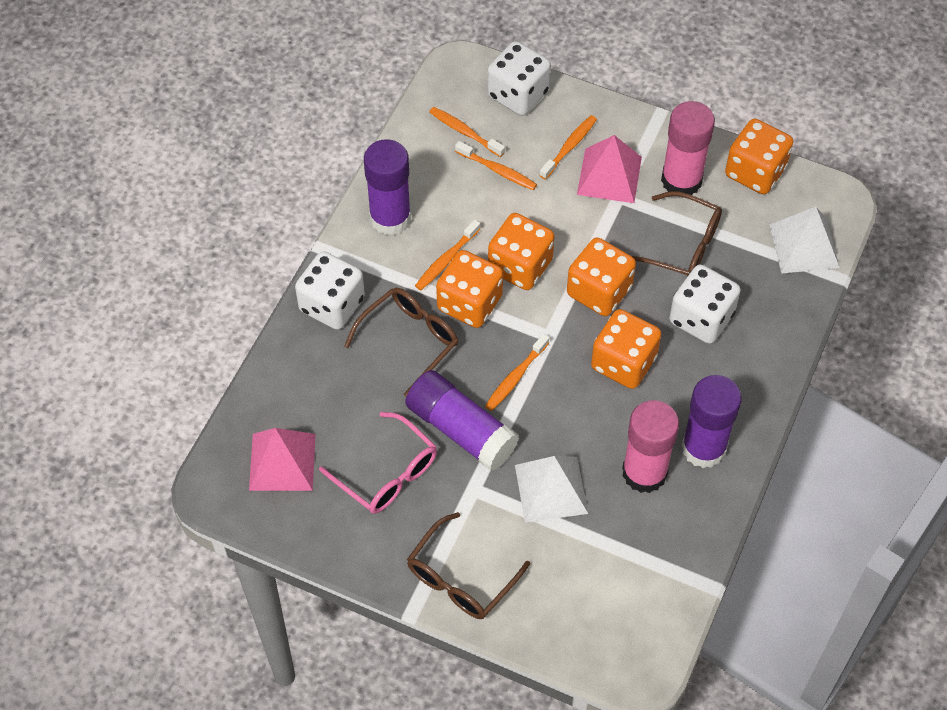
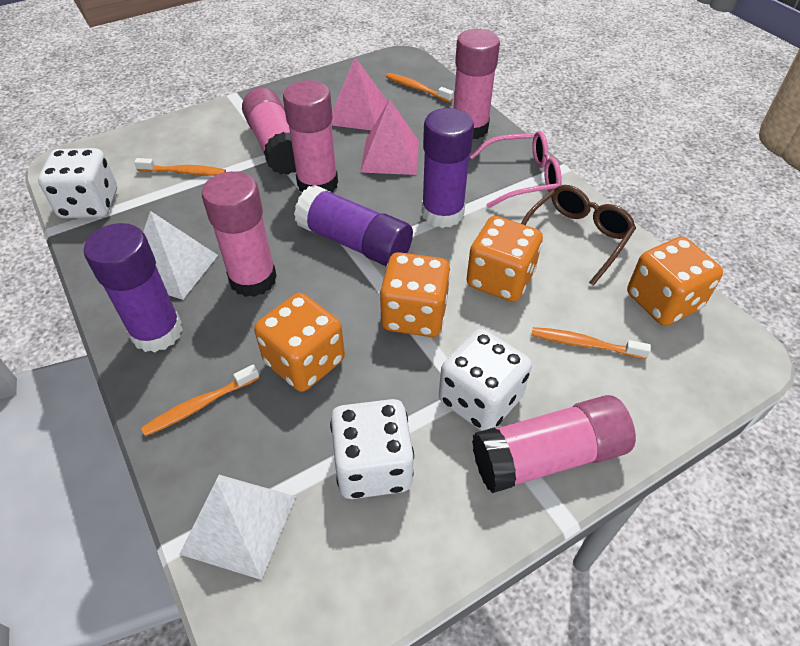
brown glasses: [344,288,458,397] [407,512,530,619] [632,191,722,276] = 3 -> [521,185,636,286] = 1
orange dice: [436,250,503,328] [488,213,554,290] [567,237,636,316] [591,309,661,389] [725,119,793,194] = 5 -> [254,293,345,392] [380,252,451,337] [466,216,543,302] [627,237,723,326] = 4
orange toothbrush: [415,220,480,290] [429,107,505,157] [455,141,537,190] [485,334,549,411] [539,115,597,180] = 5 -> [134,158,226,176] [141,364,259,436] [386,73,454,102] [531,327,651,359] = 4
pink glue stick: [622,400,679,493] [661,101,715,195] = 2 -> [202,171,277,297] [242,88,296,175] [283,80,338,193] [453,29,500,139] [472,395,636,493] = 5

